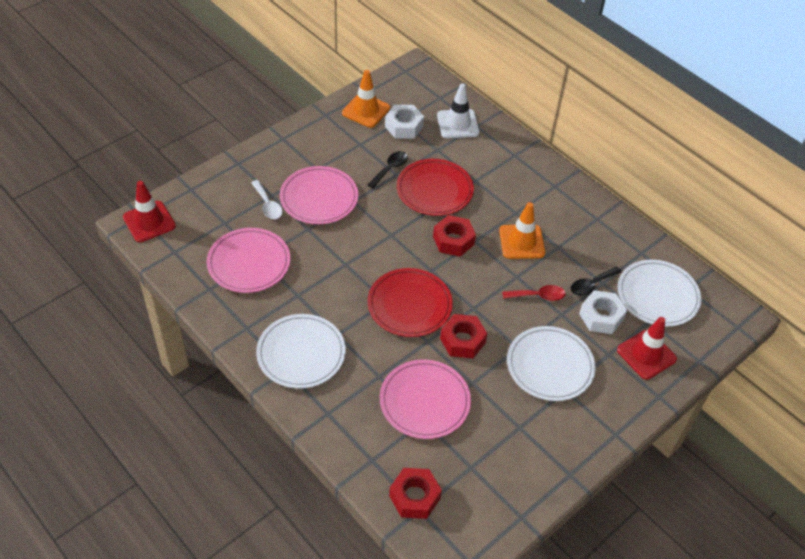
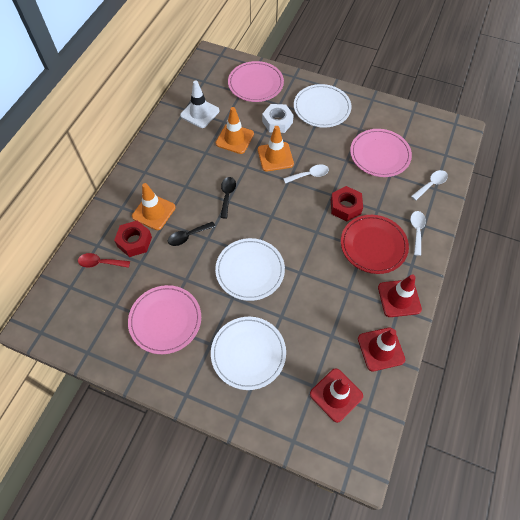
orange traffic cone: [342,70,390,128] [499,202,545,259] = 2 -> [132,183,176,230] [216,107,254,154] [258,126,294,172] = 3
red nut: [389,468,442,519] [433,215,476,257] [440,314,487,359] = 3 -> [114,221,152,257] [331,186,363,222] = 2
red plate: [367,268,453,337] [397,159,474,216] = 2 -> [341,215,409,274] = 1
red traffic cone: [123,181,176,242] [617,317,677,380] = 2 -> [310,368,363,423] [358,328,405,371] [378,274,422,317] = 3
white nut: [385,105,424,139] [579,290,627,334] = 2 -> [262,104,294,133] = 1
white spoon: [251,180,283,219] = 1 -> [283,164,329,184] [410,211,426,256] [411,170,448,200] = 3

